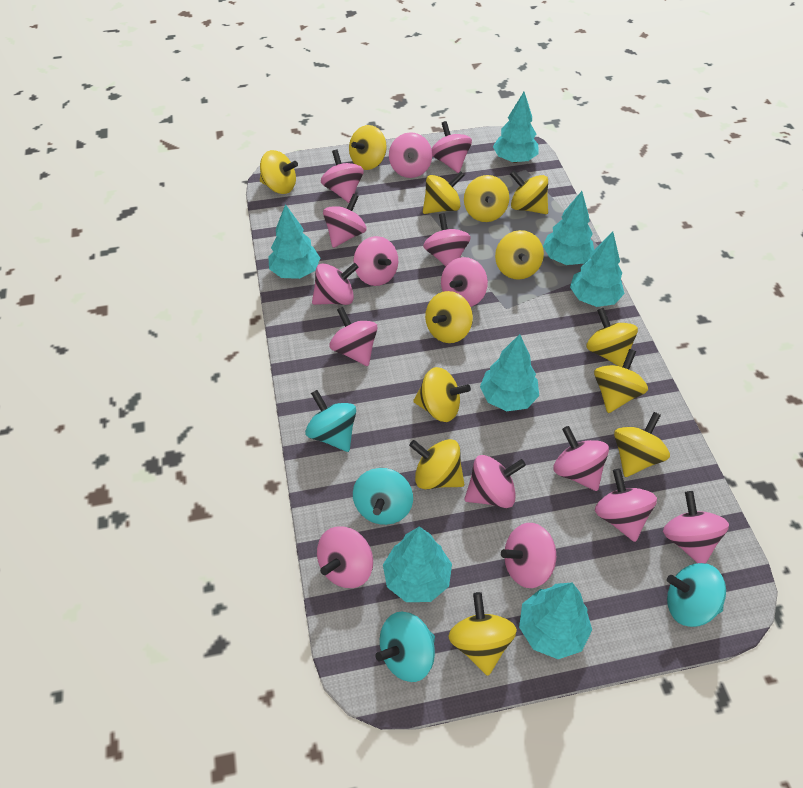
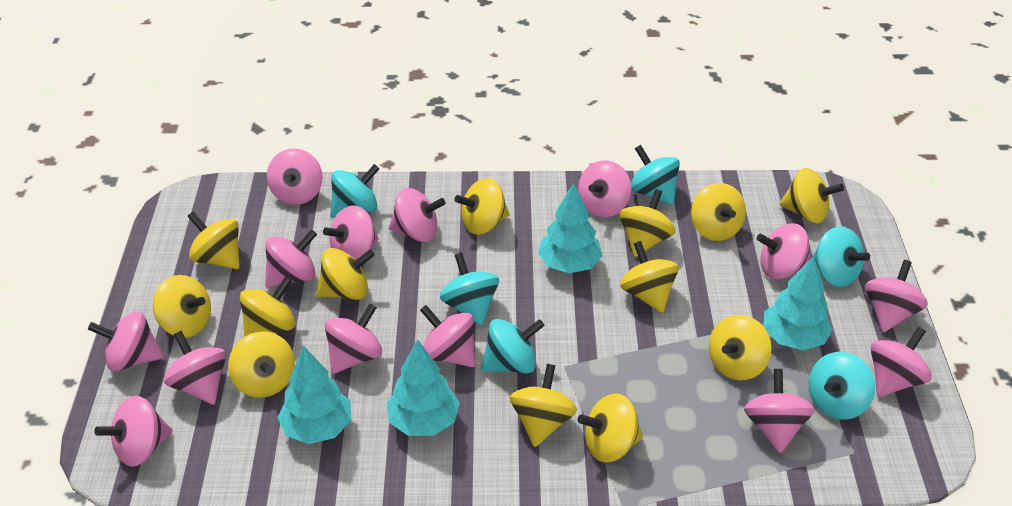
pink spinning top: [312,263,359,305] [317,527,373,588] [321,150,364,203] [323,194,367,248] [329,307,377,366] [353,236,398,286] [389,132,432,178] [423,213,471,266] [431,121,472,173] [441,257,488,307] [464,455,526,508] [501,523,557,588] [553,426,609,491] [595,469,657,542] [663,491,729,564] = 15 -> [88,311,164,372] [94,396,172,467] [164,331,226,405] [265,230,317,287] [267,148,323,205] [323,205,379,260] [325,304,382,374] [389,188,446,242] [420,305,475,367] [578,161,631,218] [744,369,815,453] [757,223,810,279] [865,260,928,332] [870,327,932,397] = 14
turquoise spinning top: [305,390,356,452] [353,468,413,525] [376,611,435,682] [667,563,726,627] = 4 -> [330,164,379,218] [440,253,499,326] [481,319,545,374] [631,145,680,205] [809,352,875,420] [813,226,870,287] = 6
turquoise tree: [268,204,320,279] [383,526,452,602] [480,334,539,411] [493,92,539,163] [519,582,592,659] [543,191,594,265] [570,232,625,307] = 7 -> [277,346,351,444] [386,339,460,436] [538,183,602,273] [764,256,833,350] = 4

